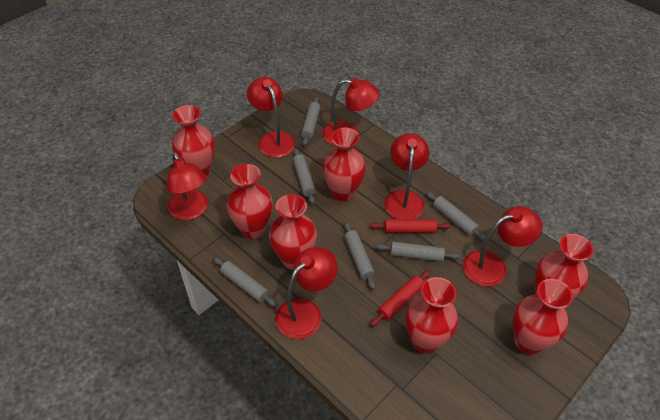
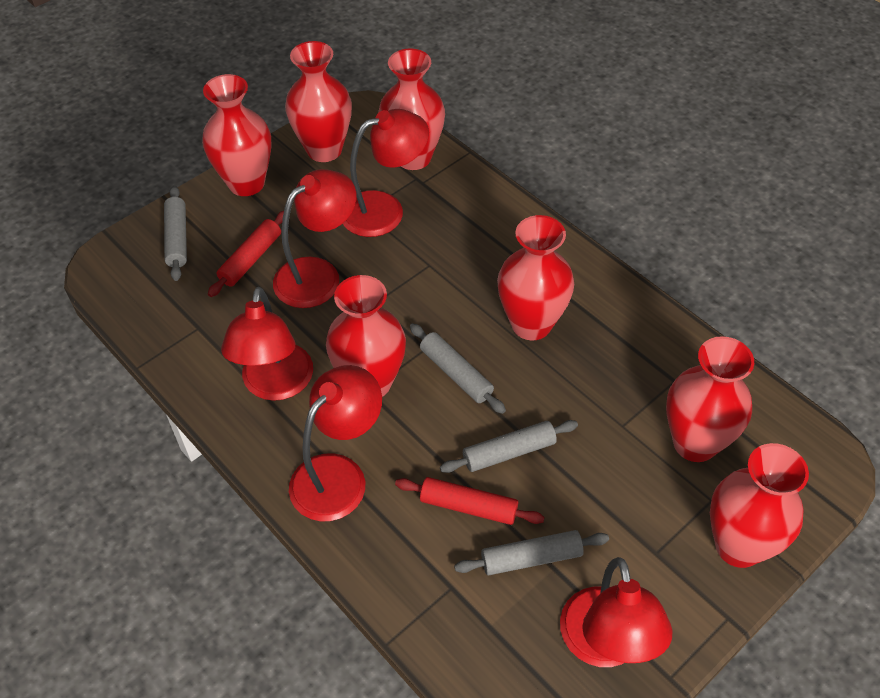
grey rolling pin: [213,257,277,307] [293,148,316,204] [301,97,320,146] [344,222,376,290] [376,241,460,262] [426,191,486,241] = 6 -> [164,186,187,281] [410,323,506,414] [440,420,578,473] [454,530,609,575] = 4
red lamp: [167,152,208,220] [247,77,295,158] [275,247,338,339] [322,78,379,146] [384,133,429,219] [463,206,542,287] = 6 -> [221,287,313,401] [273,169,356,308] [289,365,382,521] [343,109,429,237] [560,557,673,667] = 5

